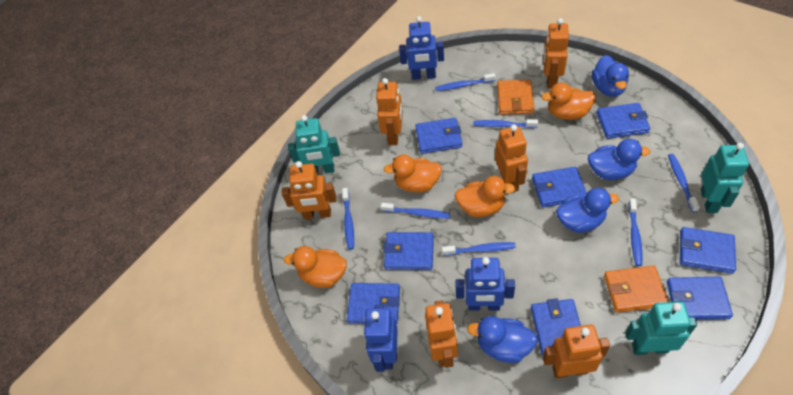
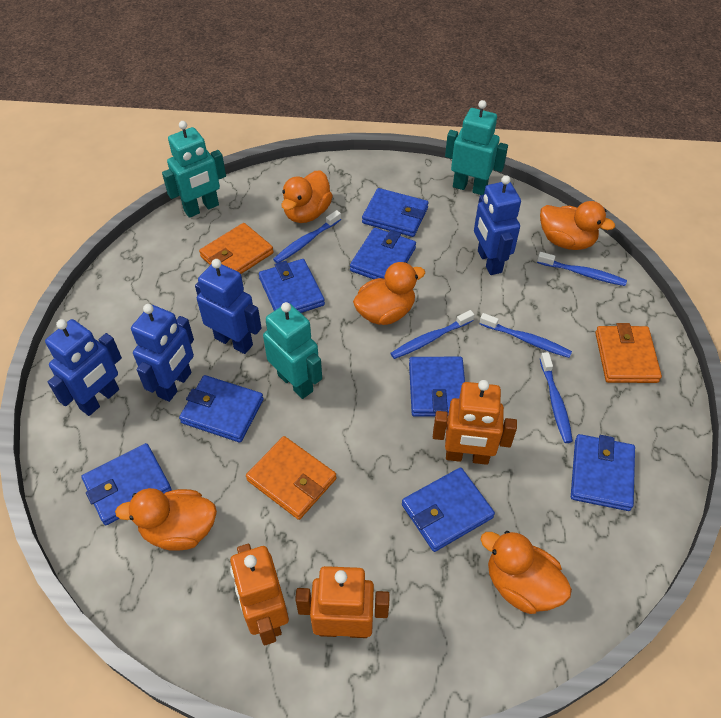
blue duck: [467,316,538,363] [556,188,619,233] [588,139,650,180] [592,55,629,96] = 4 -> none = 0
blue robot: [363,305,398,372] [399,16,444,80] [456,257,515,310] = 3 -> [45,319,122,416] [131,304,194,402] [195,259,261,354] [474,175,521,275] = 4
blue toothbrush: [342,188,354,250] [381,203,450,219] [435,73,496,91] [442,242,516,255] [473,119,539,128] [628,198,643,266] [668,154,700,212] = 7 -> [273,210,341,263] [391,310,474,359] [480,313,572,358] [537,252,627,286] [540,352,573,443] = 5
orange duck: [284,246,347,288] [383,155,442,193] [455,176,516,217] [541,83,596,120] = 4 -> [115,488,217,551] [281,170,333,223] [353,262,425,325] [480,531,572,614] [540,201,615,250] = 5
orange robot: [282,161,337,219] [376,78,403,145] [425,300,458,368] [495,124,528,192] [543,18,569,88] [543,324,610,378] = 6 -> [230,544,289,646] [295,566,389,638] [433,380,517,465] = 3
orange wallet: [497,79,534,115] [604,266,669,313] = 2 -> [199,223,273,274] [246,436,336,520] [595,323,662,383] = 3

